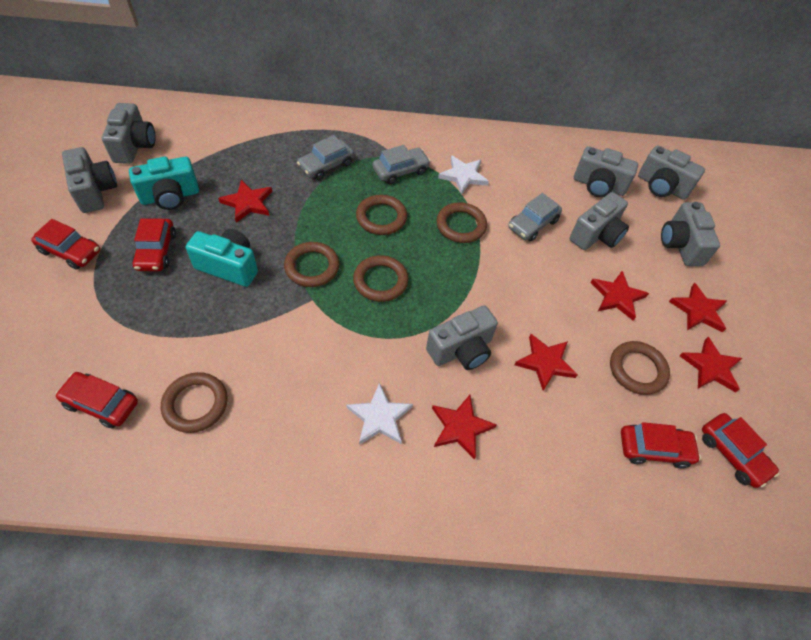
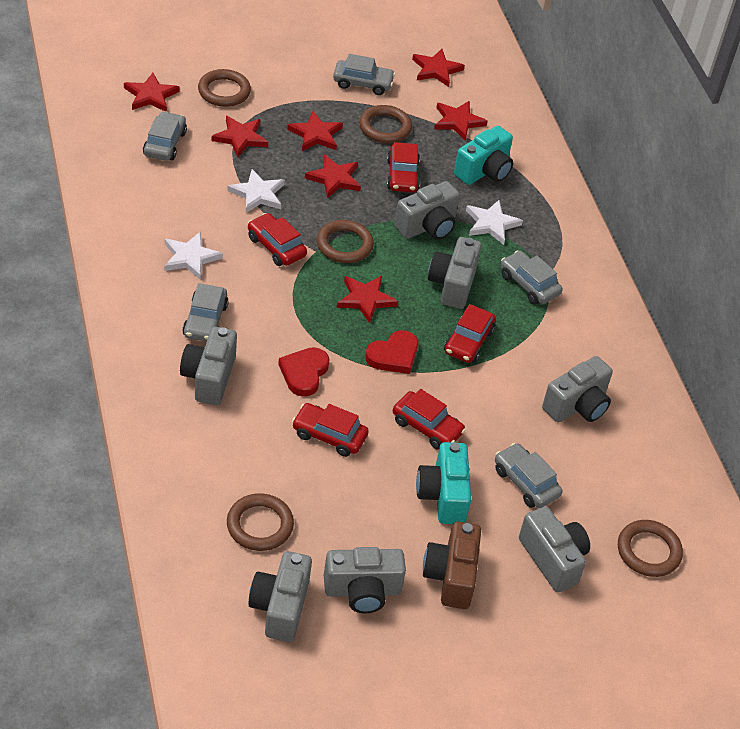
brown camera: none = 0 -> [423,521,481,609] = 1
brown ring: [161,372,228,433] [284,242,339,287] [353,255,408,302] [356,195,407,235] [436,202,487,243] [610,341,670,395] = 6 -> [198,69,251,107] [227,493,294,551] [317,220,374,263] [359,105,412,143] [618,520,683,577] = 5
grey car: [297,135,354,180] [373,145,430,184] [508,193,562,242] = 3 -> [143,111,187,161] [182,283,229,342] [333,54,395,95] [495,443,562,508] [501,251,563,305] = 5
red heart: none = 0 -> [278,347,330,397] [365,330,418,374] = 2
red star: [218,180,272,223] [432,395,497,460] [514,334,578,391] [591,271,649,321] [669,283,727,332] [680,337,742,392] = 6 -> [124,73,180,112] [212,116,268,157] [287,111,343,151] [305,154,361,198] [337,276,398,323] [412,49,465,87] [434,101,488,141] = 7
white star: [347,383,413,445] [438,155,489,195] = 2 -> [164,232,223,280] [227,169,285,213] [466,200,523,245] = 3

